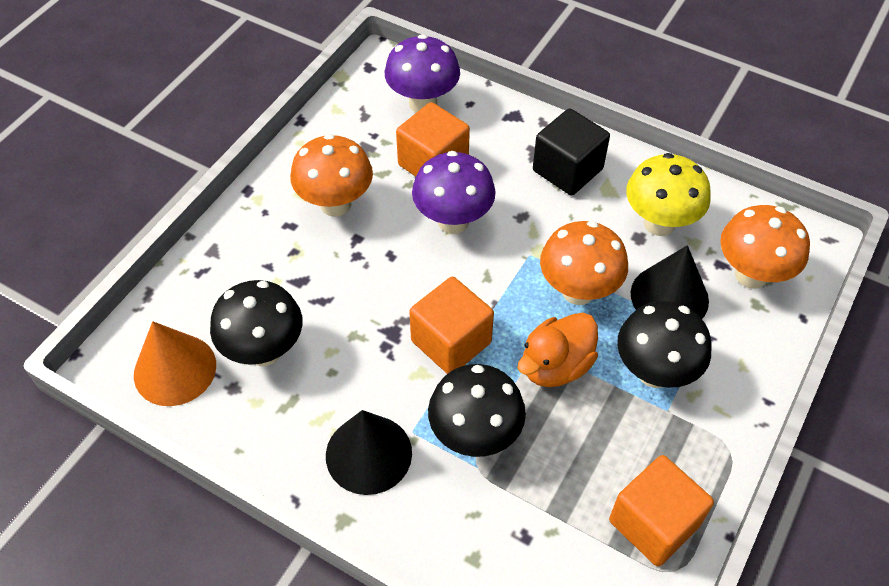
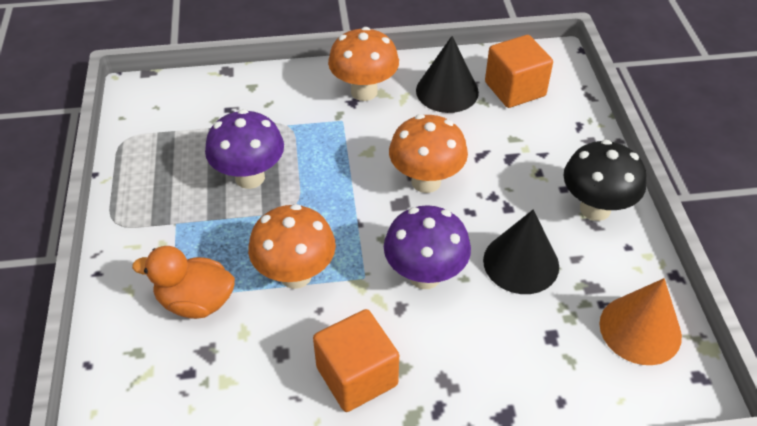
black cube: [533,108,610,195] = 1 -> none = 0
black mushroom: [210,280,303,366] [428,364,526,457] [617,301,711,388] = 3 -> [563,140,646,221] = 1
orange cube: [396,102,470,177] [409,277,494,374] [609,455,714,566] = 3 -> [313,309,399,412] [485,35,553,108] = 2
yellow mushroom: [626,153,711,236] = 1 -> none = 0

